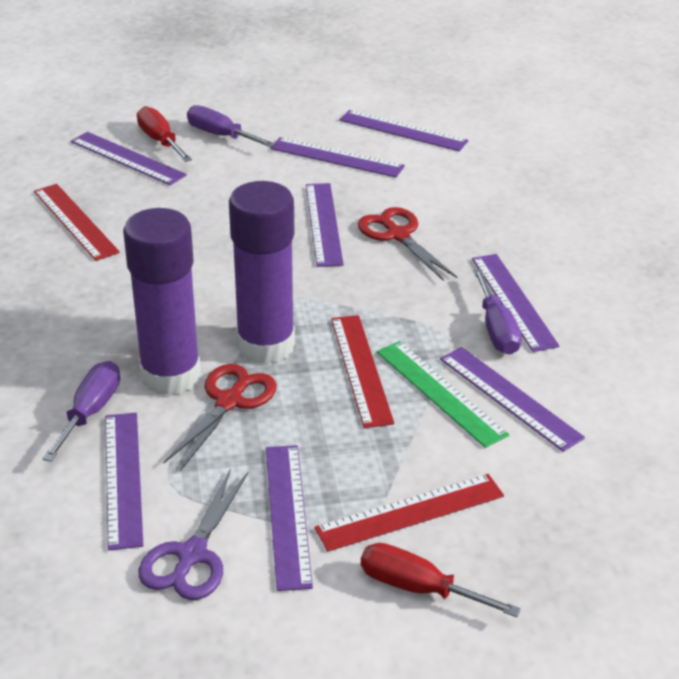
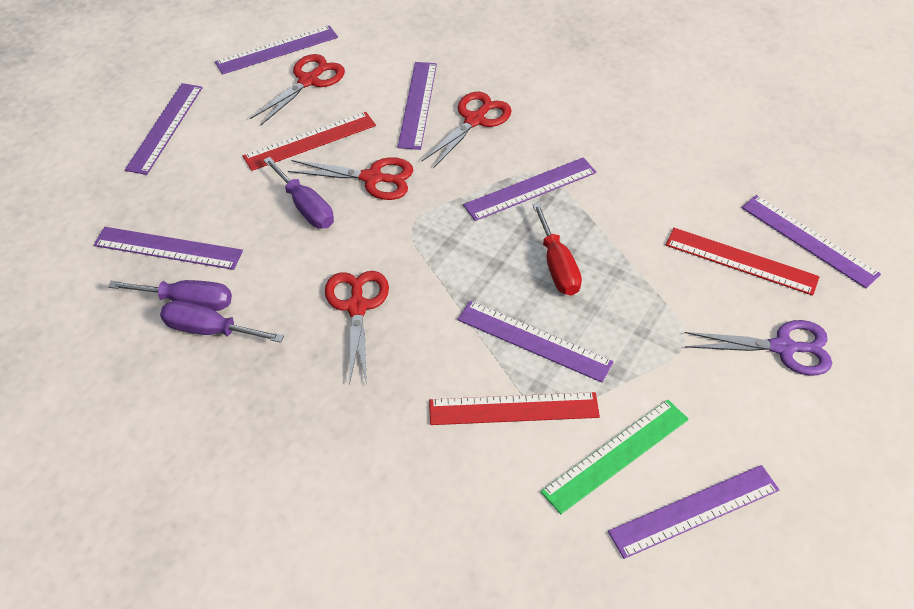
purple glue stick: [123,208,201,396] [229,181,295,364] = 2 -> none = 0
red scissors: [163,364,277,471] [358,207,457,281] = 2 -> [250,54,345,125] [288,157,413,200] [325,271,389,385] [422,92,512,168] = 4
red screwdriver: [137,106,192,162] [361,543,521,617] = 2 -> [532,203,582,295] = 1

